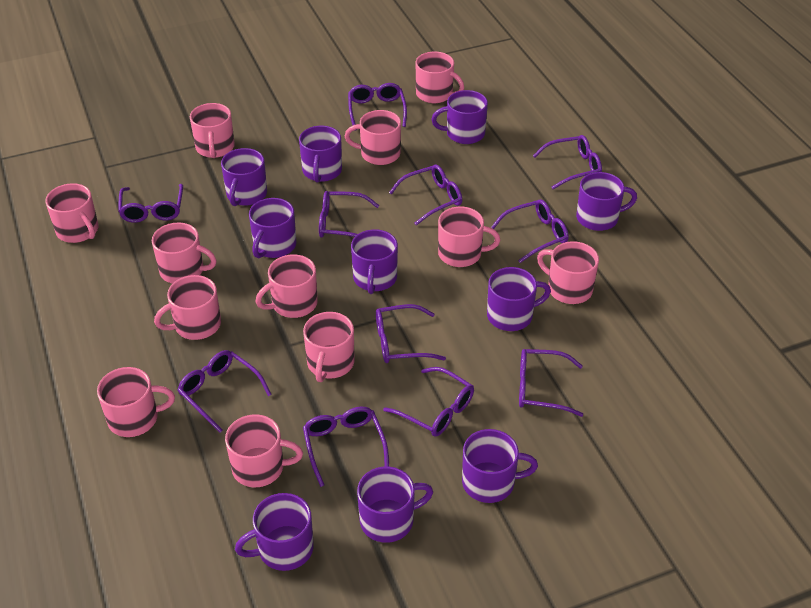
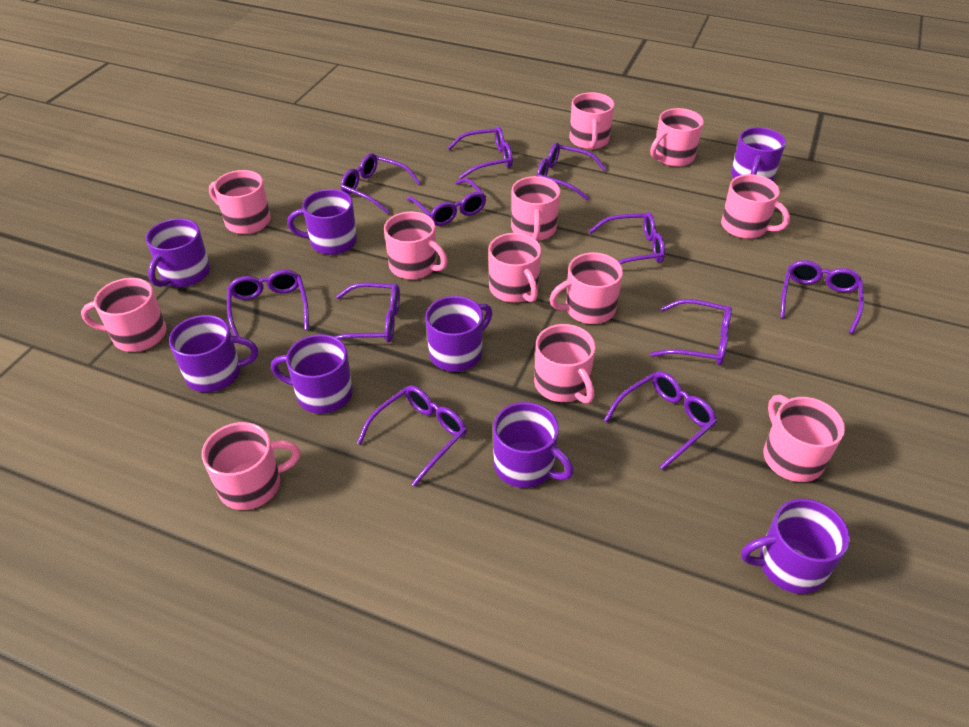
purple mug: [221,148,267,206] [235,493,314,571] [249,198,297,258] [299,126,342,183] [351,229,398,294] [357,467,433,543] [431,90,488,144] [462,429,538,503] [487,267,551,331] [576,172,637,231] = 10 -> [146,218,210,287] [169,315,258,392] [271,334,353,414] [287,189,357,255] [425,296,492,372] [493,402,574,488] [731,127,786,181] [741,499,850,594] = 8

